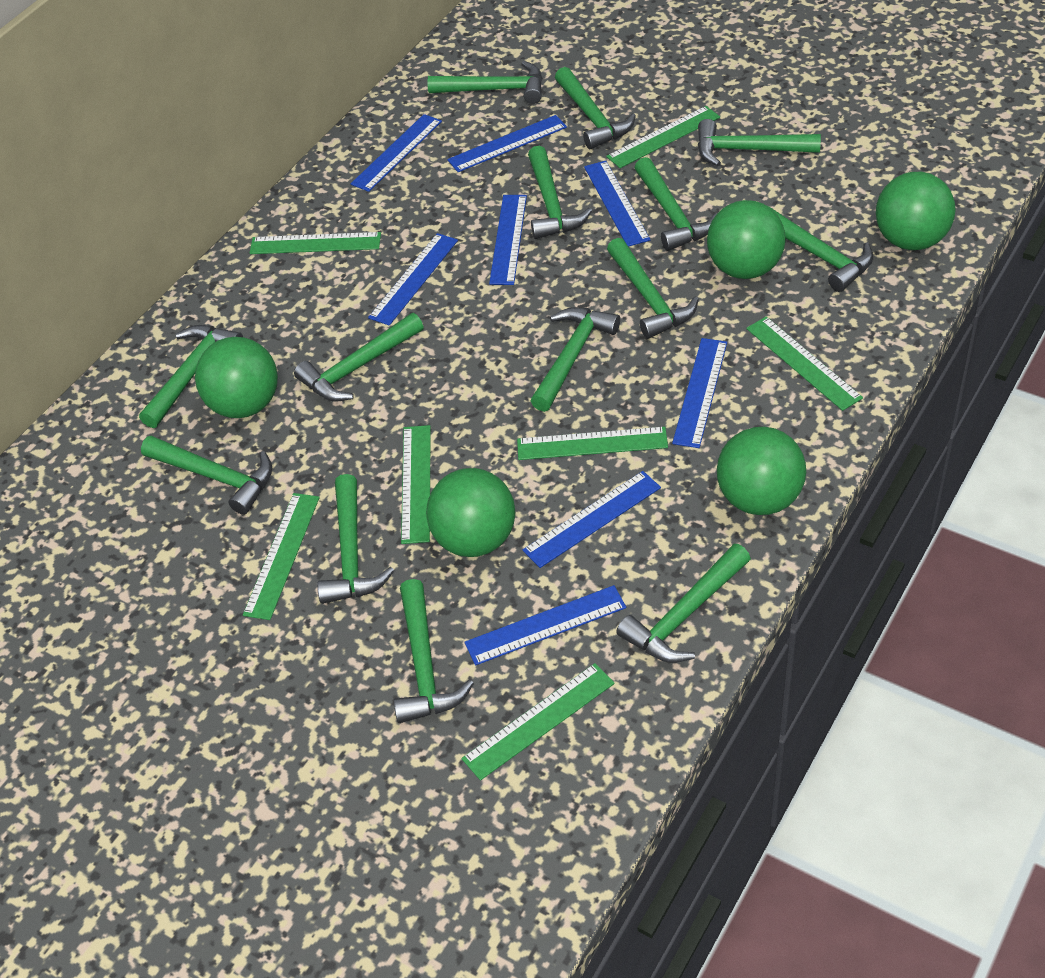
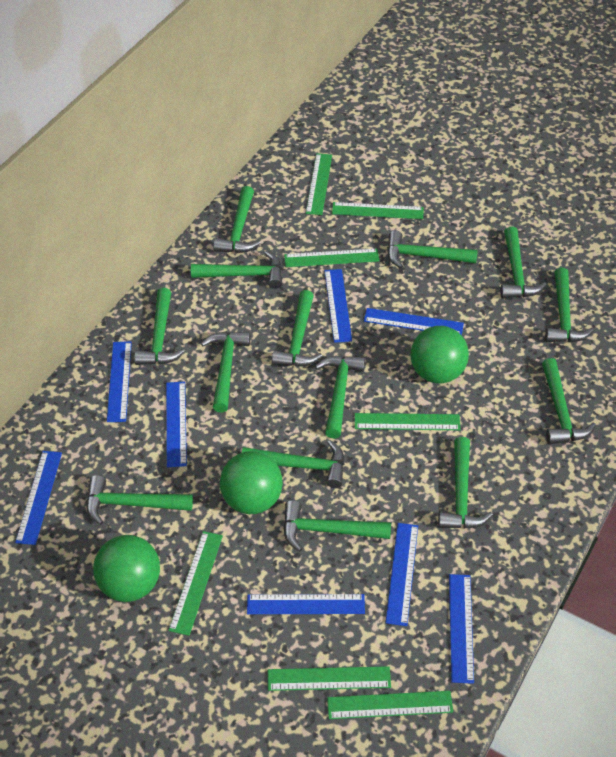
green ball: [195,337,278,418] [426,468,516,557] [707,200,786,279] [717,427,806,515] [876,172,956,250] = 5 -> [93,535,160,602] [220,451,283,514] [410,326,469,384] = 3

